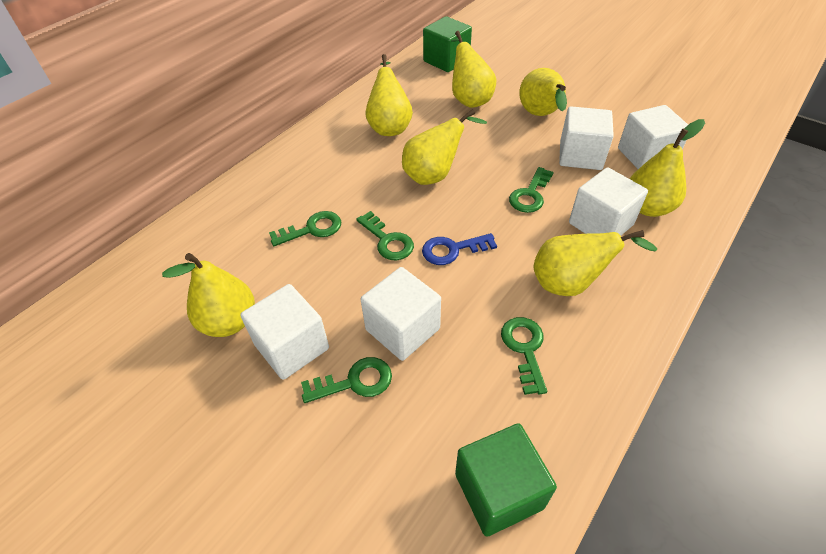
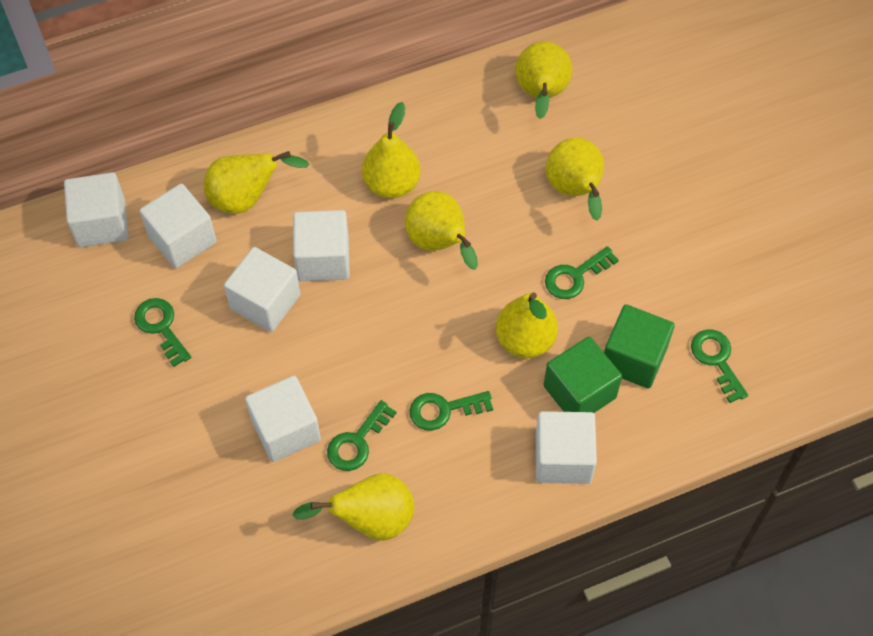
blue key: [422,233,497,265] = 1 -> none = 0
white cube: [240,284,329,380] [361,267,441,361] [559,106,614,170] [569,167,648,236] [618,105,688,169] = 5 -> [64,172,129,248] [140,184,217,268] [224,247,300,332] [245,376,321,462] [293,210,350,281] [535,411,597,484] = 6

